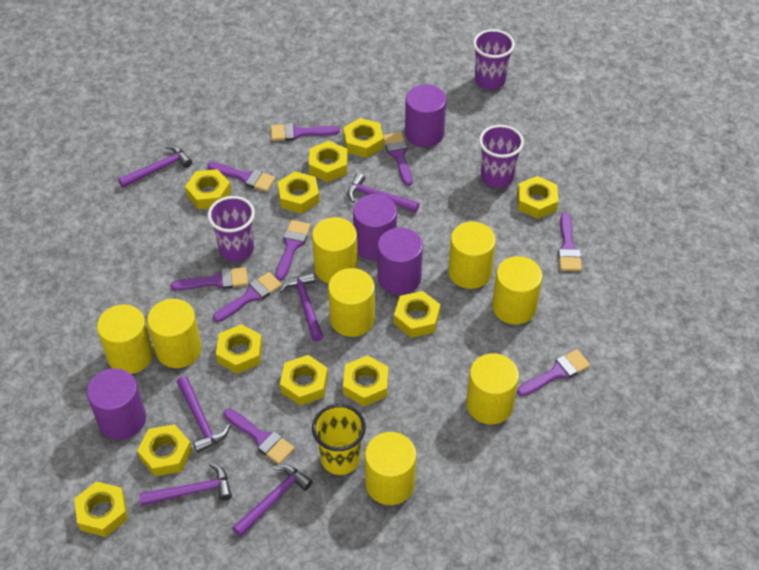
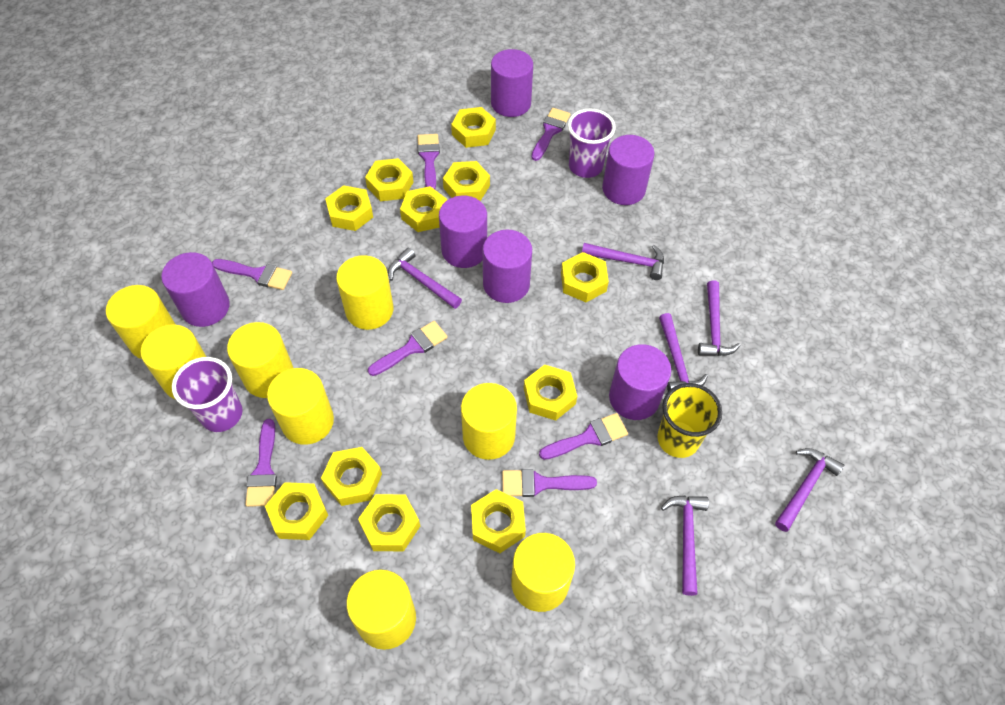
purple brush: [171,267,248,290] [207,162,275,192] [213,272,282,322] [224,408,294,464] [271,123,340,141] [276,220,311,281] [383,132,413,186] [517,349,590,396] [558,212,582,271] = 9 -> [212,259,292,290] [245,419,277,507] [368,321,448,376] [418,134,440,189] [502,469,597,497] [531,108,570,161] [539,413,628,460] = 7
purple cup: [208,196,255,262] [473,29,515,90] [479,125,524,188] = 3 -> [172,357,242,432] [568,109,615,178] = 2
purple cylinder: [87,368,146,440] [353,194,397,260] [378,227,423,295] [405,84,446,147] = 4 -> [161,252,230,327] [439,196,487,268] [483,230,532,303] [491,49,533,117] [602,135,655,205] [609,344,671,420] = 6

